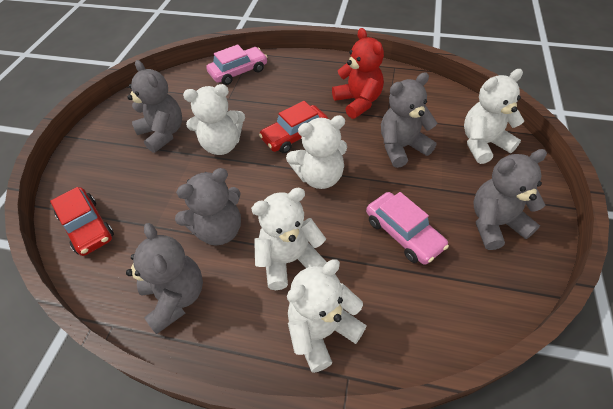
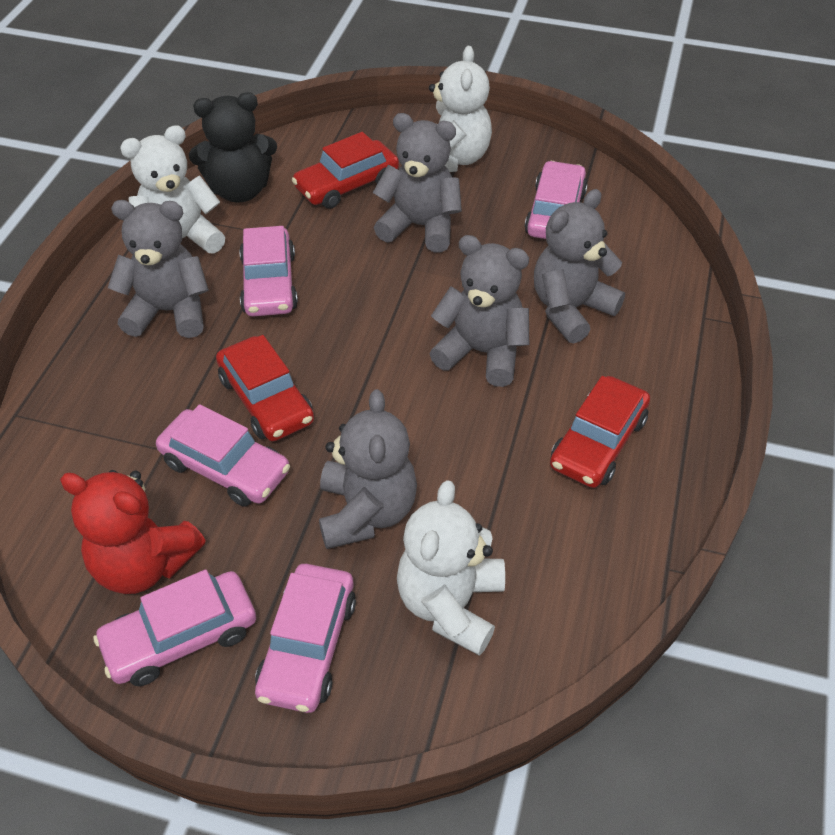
black teddy bear: none = 0 -> [189,92,277,203] = 1
pink car: [206,44,267,85] [366,192,449,265] = 2 -> [93,569,256,686] [156,404,290,507] [239,226,298,317] [255,564,356,713] [525,161,588,239] = 5
red car: [50,187,114,256] [259,101,328,153] = 2 -> [216,335,314,441] [292,132,399,209] [550,376,650,488] = 3
white teddy bear: [183,84,245,155] [251,188,327,290] [286,115,347,189] [287,260,366,373] [464,69,524,164] = 5 -> [120,125,225,254] [397,480,505,656] [429,46,492,172] = 3

